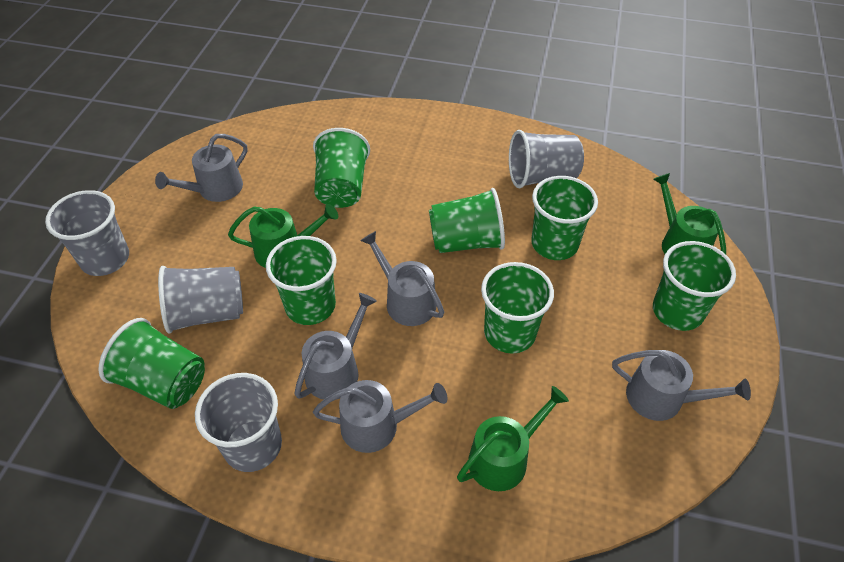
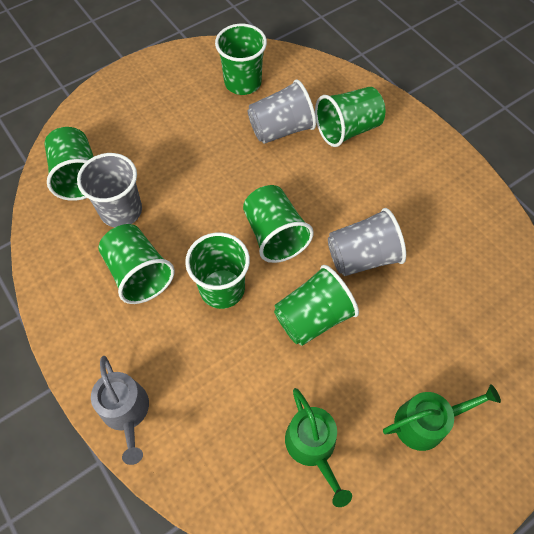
green watering can: [228,204,338,268] [457,386,569,491] [653,173,726,254] = 3 -> [285,388,352,507] [383,384,501,451] = 2
grey cup: [45,190,129,276] [158,266,243,334] [195,373,282,472] [509,130,584,189] = 4 -> [77,153,142,227] [248,79,316,144] [328,208,406,276] = 3
grey watering can: [155,134,247,202] [294,293,377,400] [313,380,447,453] [360,231,444,326] [612,350,751,421] = 5 -> [91,356,149,465] = 1

